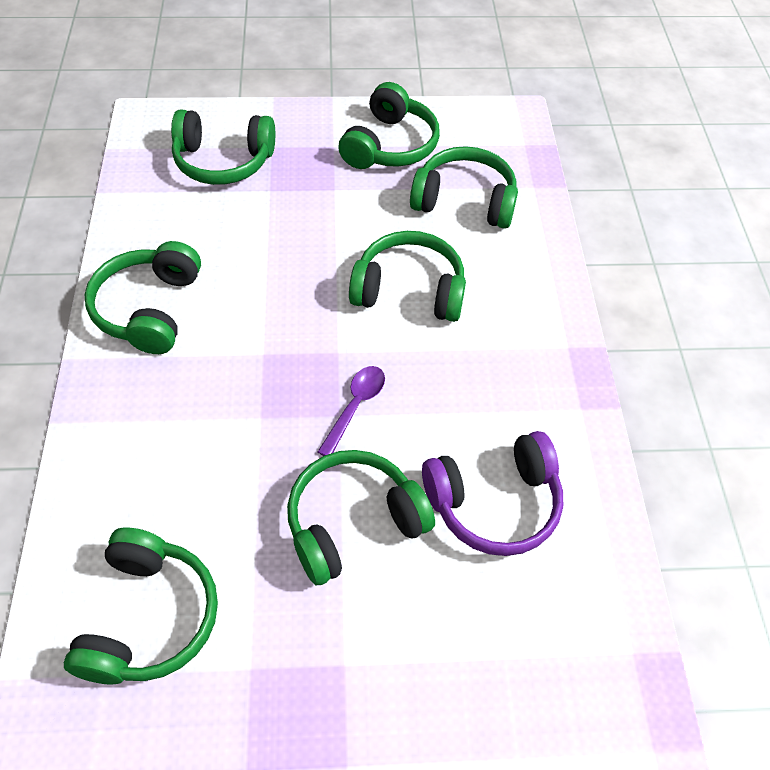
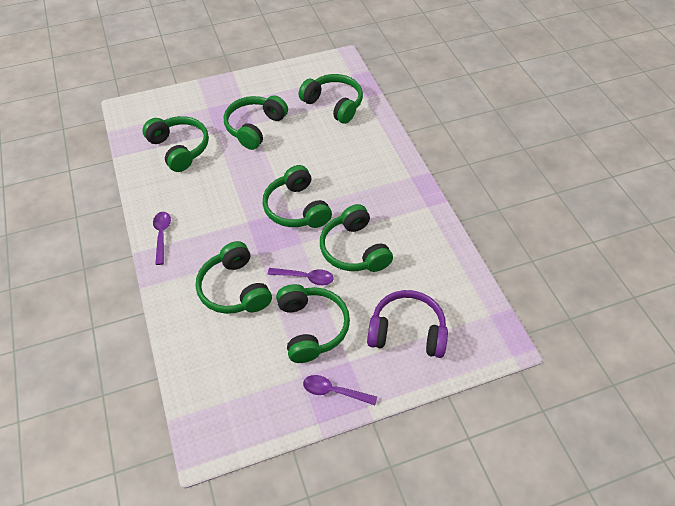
purple spoon: [318,366,385,456] = 1 -> [153,212,171,265] [268,268,334,285] [303,375,377,405] = 3

